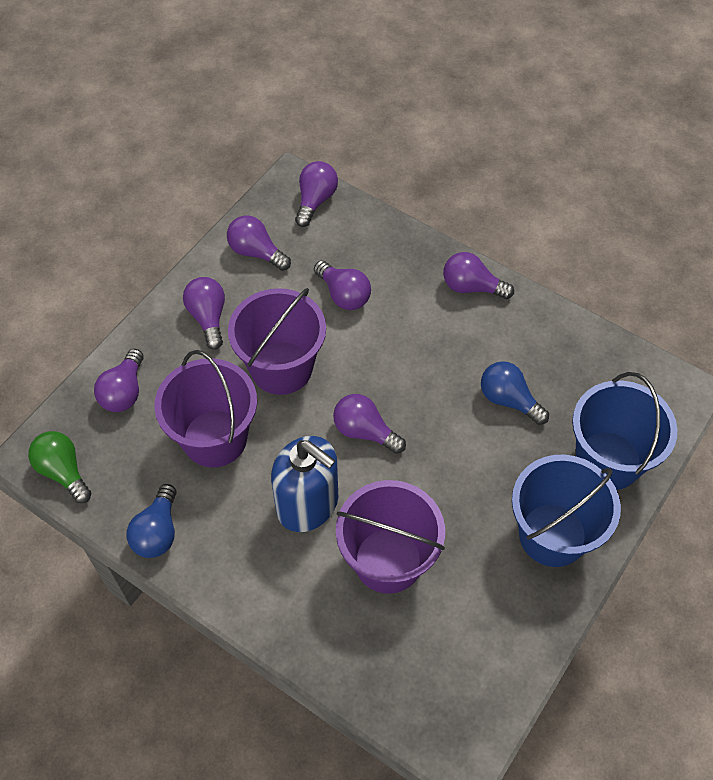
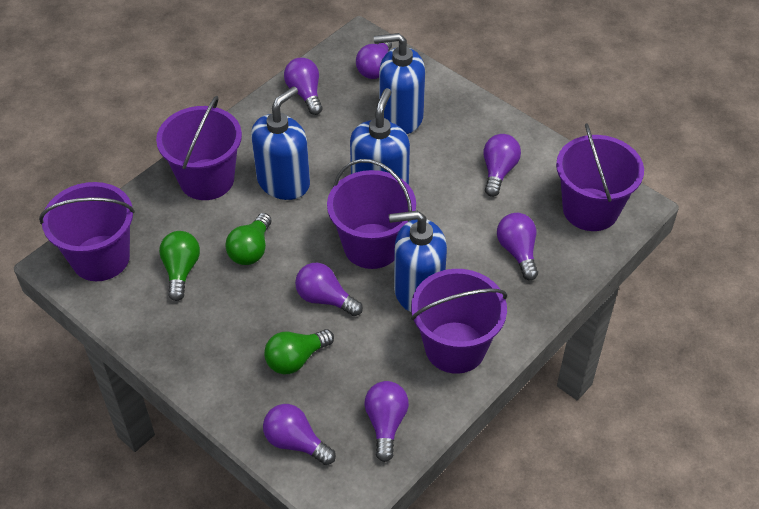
blue bucket: [512,455,621,567] [572,372,677,490] = 2 -> none = 0
blue light bulb: [127,484,176,558] [481,361,549,425] = 2 -> none = 0
blue soap dispenser: [271,436,338,532] = 1 -> [251,86,310,200] [350,88,410,185] [374,33,425,134] [389,211,447,312] = 4
green light bulb: [28,431,92,503] = 1 -> [159,231,200,301] [225,213,272,265] [264,329,334,374] = 3
purple bucket: [154,350,257,467] [228,288,326,395] [336,480,445,594] = 3 -> [39,182,135,281] [156,96,242,200] [327,159,416,269] [411,269,507,374] [556,123,644,231] = 5

